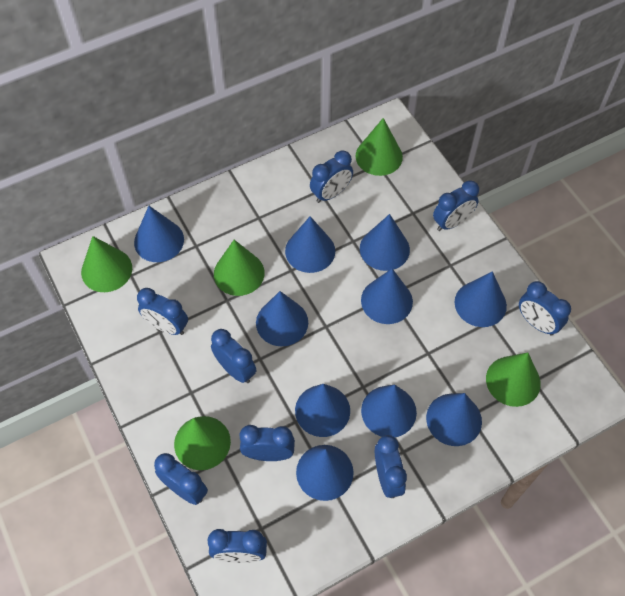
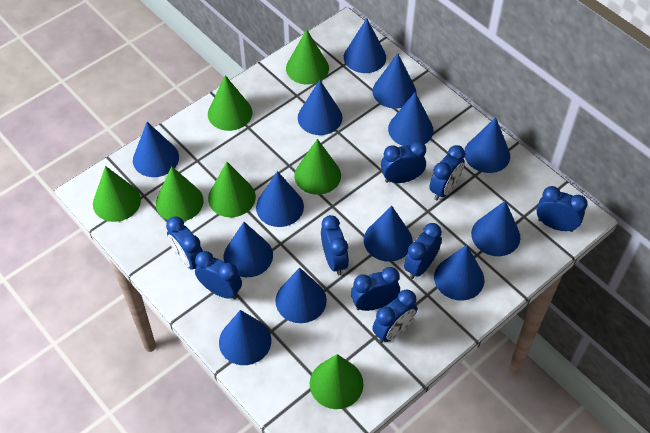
blue cone: [134,206,184,262] [256,291,308,347] [285,216,335,273] [295,384,350,437] [296,445,354,501] [360,214,410,271] [361,269,413,324] [361,385,417,438] [426,393,482,446] [455,271,507,327] = 10 -> [133,122,179,177] [219,310,271,365] [224,222,273,277] [256,171,304,227] [275,268,327,323] [298,80,342,135] [344,19,386,73] [364,206,413,262] [372,53,416,108] [388,92,433,146] [434,245,484,301] [464,117,510,173] [471,200,520,256] = 13
green cone: [81,236,132,292] [174,416,231,470] [214,240,265,296] [355,118,403,176] [486,353,541,407] = 5 -> [93,166,141,222] [156,166,203,221] [208,75,252,131] [208,162,256,217] [286,29,329,84] [294,139,341,195] [310,354,364,409] = 7

